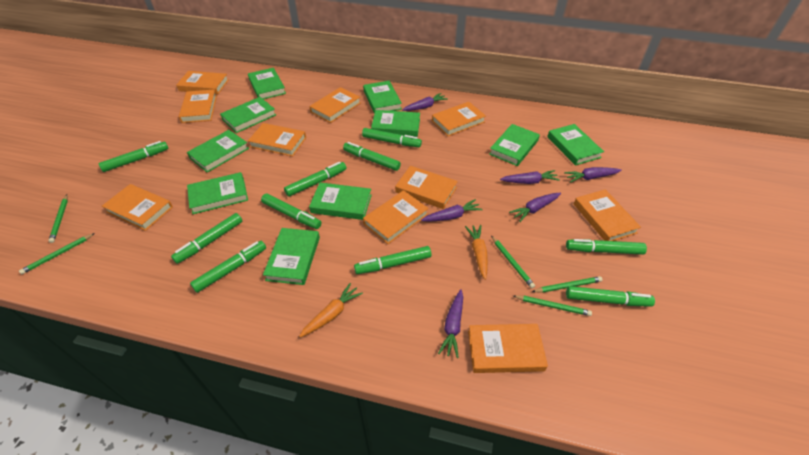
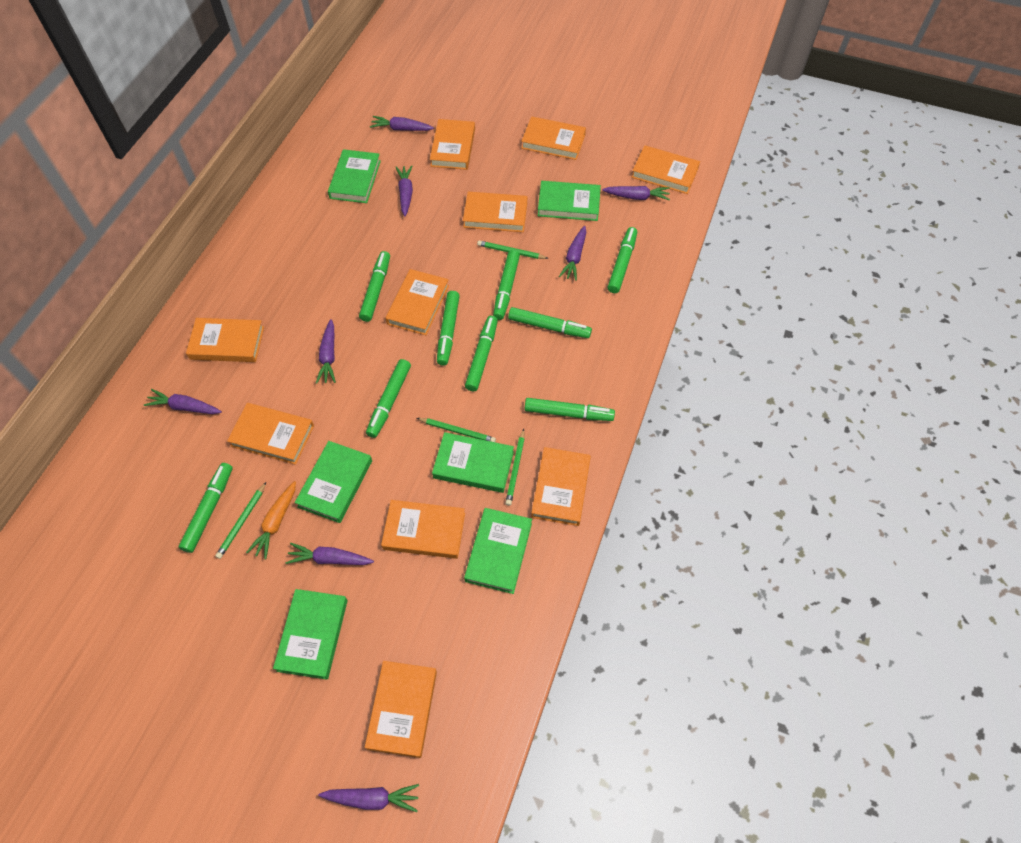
green book: [187,130,249,173] [187,172,248,214] [220,97,276,133] [248,68,286,99] [263,228,320,285] [309,182,372,220] [363,81,402,114] [371,110,420,137] [489,124,540,166] [547,124,604,166] = 10 -> [273,589,348,679] [295,441,372,523] [328,149,381,203] [432,432,514,493] [464,508,532,594] [538,181,601,221] = 6
green marker: [99,141,169,172] [171,213,242,264] [190,241,266,293] [261,193,321,229] [284,162,347,197] [343,142,401,171] [354,246,431,274] [362,128,422,147] [566,239,647,255] [566,286,655,307] = 10 -> [179,463,233,553] [359,251,390,322] [366,359,411,438] [437,291,460,366] [465,316,498,392] [493,250,520,320] [508,307,592,338] [525,398,615,421] [608,227,637,293] = 9
green pencil: [19,233,95,274] [48,195,68,243] [491,236,535,288] [513,295,592,316] [532,276,603,293] = 5 -> [215,482,266,559] [417,418,496,442] [477,241,549,259] [505,429,525,506] = 4
orange carrot: [299,283,363,338] [465,225,488,280] = 2 -> [246,481,296,560] = 1
purple carrot: [402,93,448,111] [421,199,483,222] [438,289,463,358] [500,170,560,184] [509,193,561,222] [564,167,622,183] = 6 -> [144,389,222,414] [286,543,374,565] [316,319,336,384] [318,784,419,812] [370,116,434,131] [396,165,413,216] [559,226,586,281] [602,186,670,201] = 8

